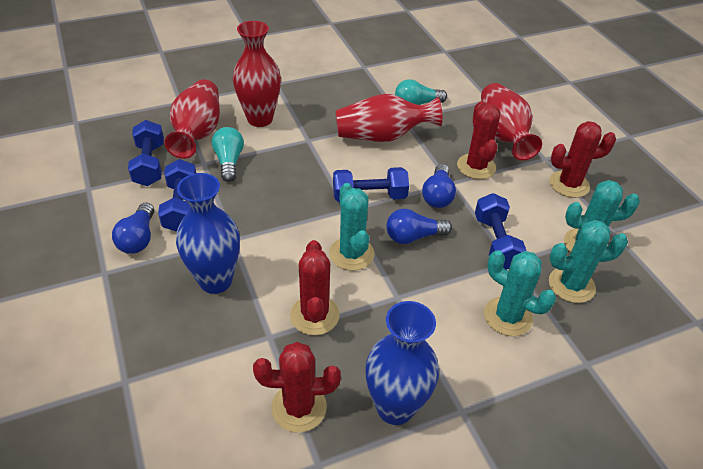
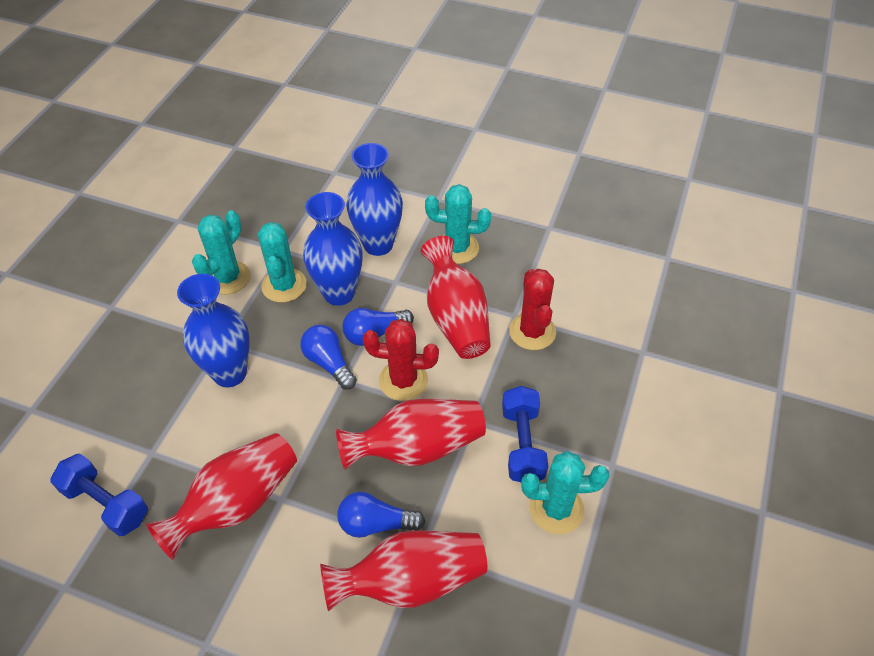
blue dumbbell: [128,120,164,186] [158,159,196,232] [333,167,409,202] [475,193,526,270] = 4 -> [50,454,148,536] [502,386,548,482] = 2
blue vase: [176,173,240,294] [365,301,439,425] = 2 -> [177,274,250,387] [303,192,363,306] [346,143,403,256] = 3
red cactus: [253,342,341,433] [290,240,339,335] [457,101,501,179] [550,121,616,198] = 4 -> [363,319,439,401] [509,269,556,350] = 2
turquoise light bulb: [212,127,244,182] [395,79,447,105] = 2 -> none = 0

